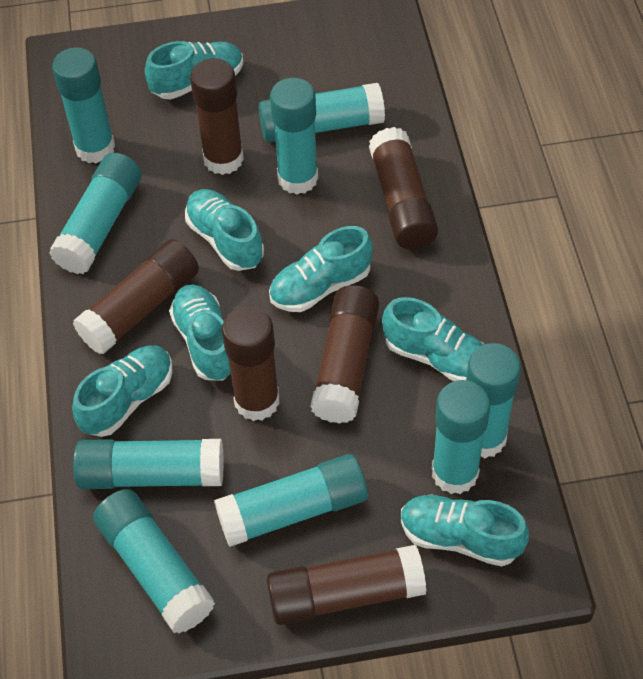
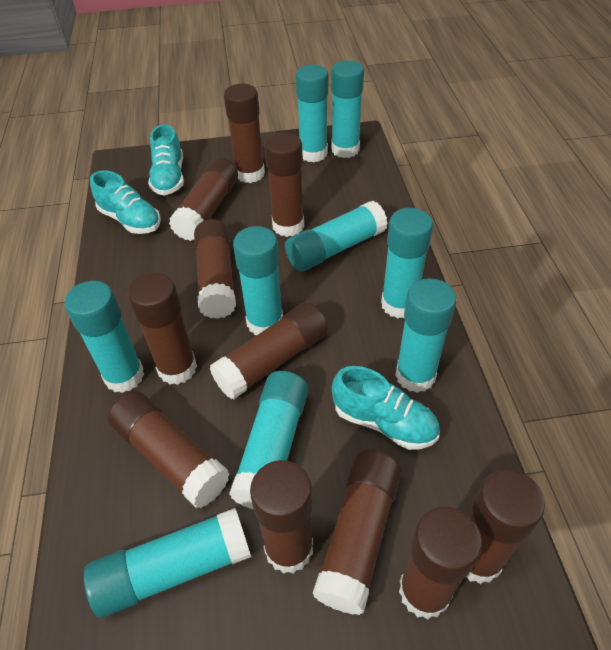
brown glue stick: [73,239,199,355] [190,58,244,175] [222,306,280,421] [267,545,426,625] [310,285,379,424] [369,127,438,249] = 6 -> [108,391,230,508] [128,272,197,385] [169,157,238,241] [194,219,236,319] [210,302,328,399] [224,84,265,183] [250,460,313,574] [264,132,304,237] [313,450,402,615] [399,507,482,619] [467,470,545,584] = 11
turquoise shoe: [72,346,172,437] [145,41,243,100] [169,284,231,381] [185,189,264,271] [269,226,373,312] [382,297,484,381] [401,495,529,566] = 7 -> [90,171,161,234] [148,125,184,196] [332,366,440,450] = 3

